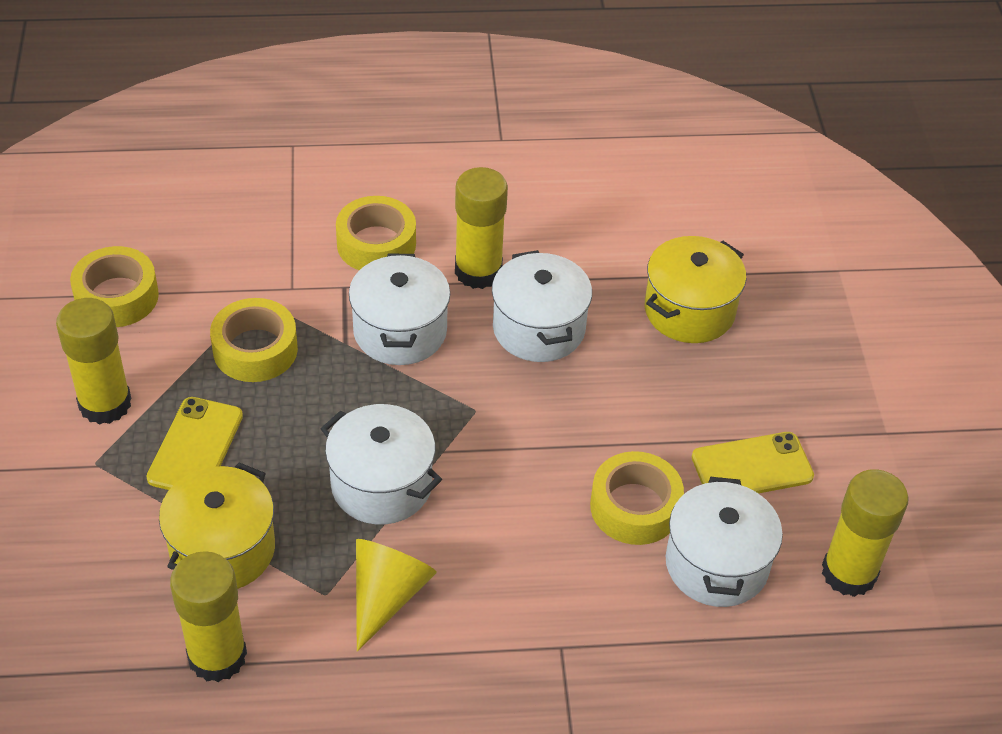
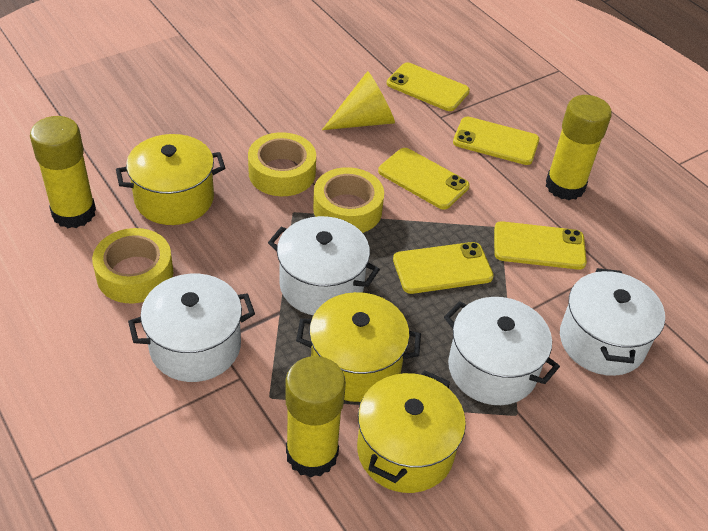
yellow glue stick: [56,298,131,425] [170,551,247,682] [455,167,508,289] [822,469,909,597] = 4 -> [30,116,96,228] [285,356,346,478] [546,95,612,200] = 3
yellow phone: [146,397,243,490] [692,432,814,493] = 2 -> [378,148,470,209] [387,63,470,111] [393,242,494,294] [453,117,539,165] [494,221,587,270] = 5
yellow pot: [159,463,275,589] [645,236,746,343] = 2 -> [116,134,225,225] [296,292,421,402] [357,370,466,493] = 3
yellow tape: [70,246,159,327] [210,298,298,382] [336,196,416,270] [590,451,684,545] = 4 -> [92,228,173,303] [248,132,316,196] [313,167,384,233] = 3

